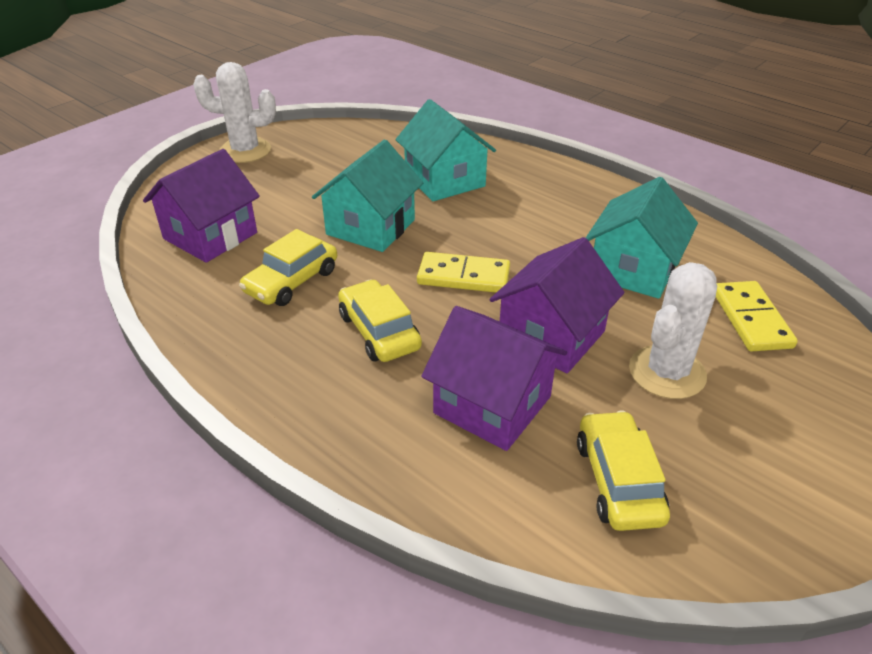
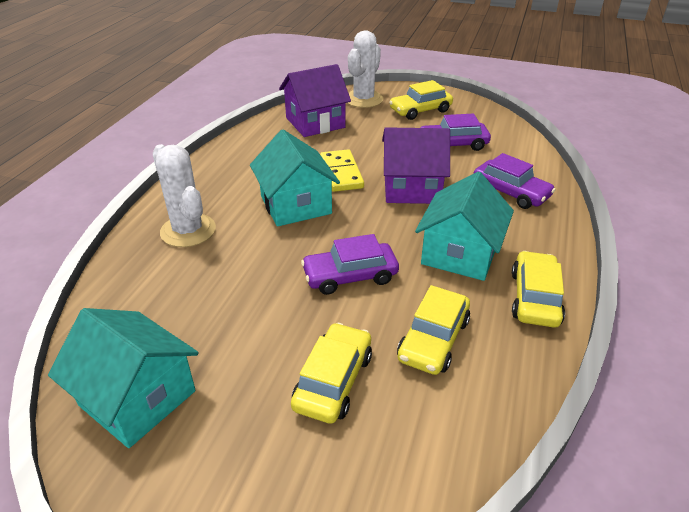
purple car: none = 0 -> [301,234,399,295] [420,114,491,151] [473,153,555,209] = 3
purple house: [143,149,260,263] [421,306,567,451] [490,237,624,373] = 3 -> [279,64,351,137] [382,127,450,204] = 2
yellow car: [239,229,337,306] [338,279,422,362] [577,411,670,531] = 3 -> [291,323,372,424] [389,80,453,120] [397,285,470,375] [512,251,565,327] = 4
yellow domino: [417,252,510,293] [716,281,798,351] = 2 -> [320,149,364,192] = 1

